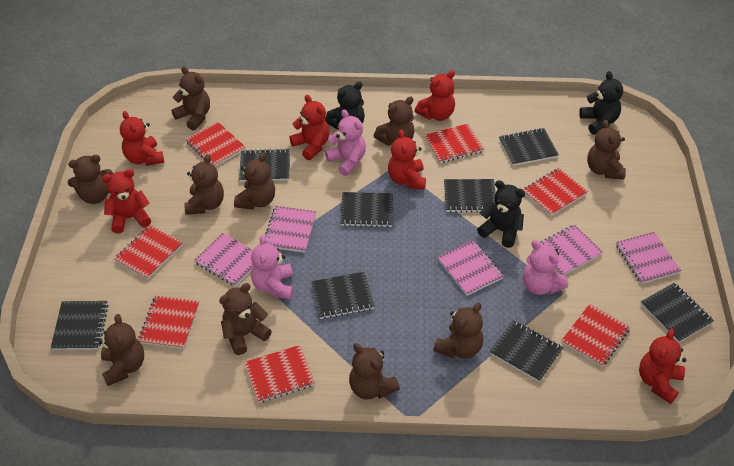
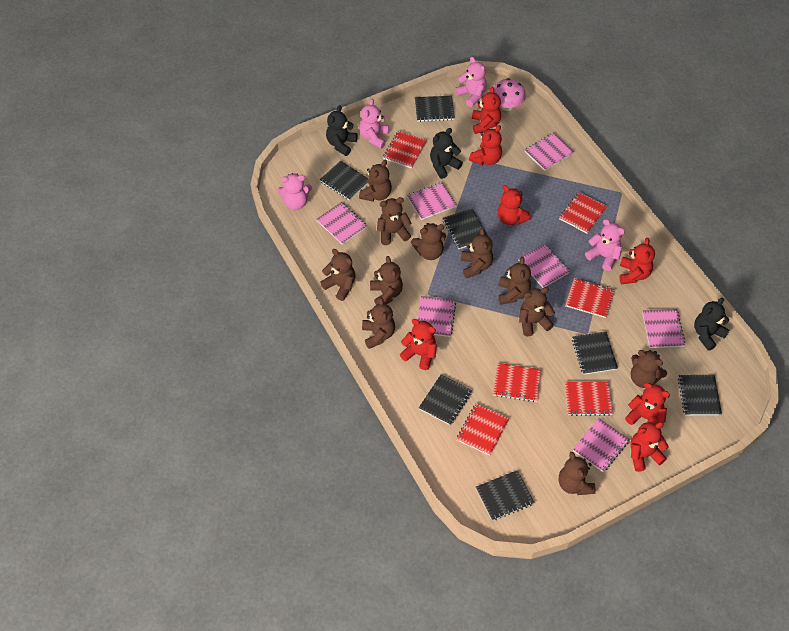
black notebook: [51,301,109,350] [239,148,290,182] [311,272,375,319] [340,192,393,228] [444,179,496,213] [489,320,563,382] [499,128,559,166] [641,283,714,343] = 8 -> [320,161,368,200] [415,95,455,122] [419,374,472,425] [443,208,488,249] [476,470,535,521] [572,331,618,375] [678,375,722,415] = 7
brown teddy bear: [68,155,113,204] [99,314,144,386] [172,67,210,131] [184,154,224,215] [219,283,272,355] [234,153,275,210] [349,343,400,400] [374,97,415,146] [433,302,483,359] [587,120,626,180] = 10 -> [320,249,355,301] [359,160,392,202] [362,297,395,349] [370,256,403,305] [377,197,412,245] [411,223,446,260] [461,228,493,278] [498,257,531,305] [519,287,555,336] [559,452,596,495] [631,350,667,388] = 11
pink mushroom: none = 0 -> [494,78,526,111] = 1
pink notebook: [194,233,253,287] [265,206,316,253] [437,240,504,296] [540,225,603,276] [616,232,681,284] = 5 -> [316,202,367,245] [407,182,457,220] [418,296,456,337] [518,244,570,288] [525,133,574,171] [573,418,630,472] [642,309,685,348] = 7
pink teddy bear: [251,235,293,300] [325,110,366,176] [523,240,568,295] = 3 -> [277,173,312,210] [359,99,389,149] [455,57,487,107] [585,219,625,271] = 4
red notebook: [114,225,183,279] [138,295,199,349] [186,122,246,167] [244,345,315,403] [424,124,484,163] [523,168,588,216] [561,304,630,366] = 7 -> [383,131,427,169] [457,403,509,456] [493,363,541,402] [559,192,607,234] [565,278,615,318] [565,381,613,416] = 6
red teddy bear: [102,169,151,234] [120,111,164,166] [289,95,330,160] [388,129,426,190] [415,70,455,121] [639,329,686,404] = 6 -> [400,319,437,370] [469,125,502,165] [472,86,501,134] [498,185,531,225] [620,238,655,284] [625,383,670,425] [630,422,669,472] = 7

